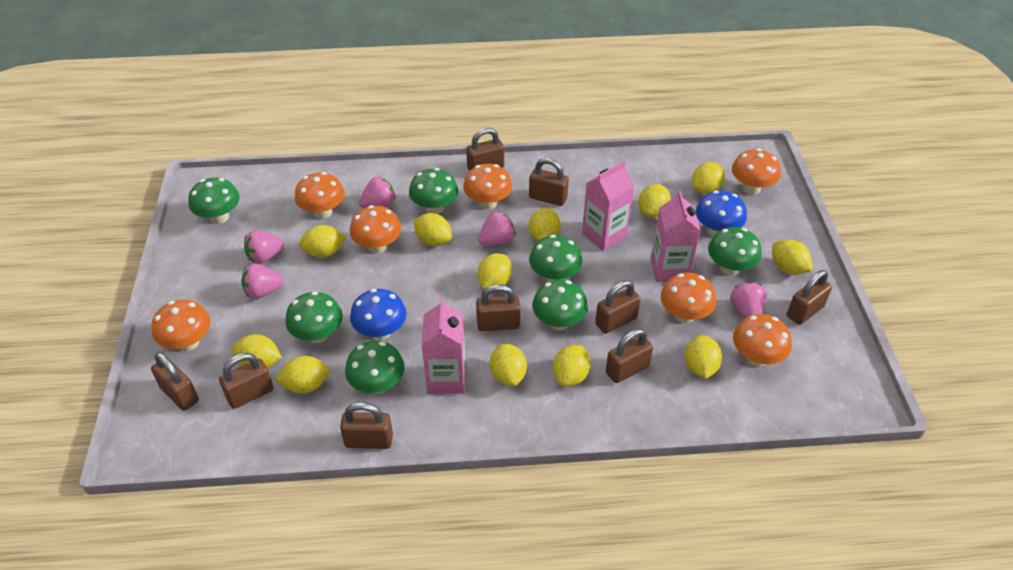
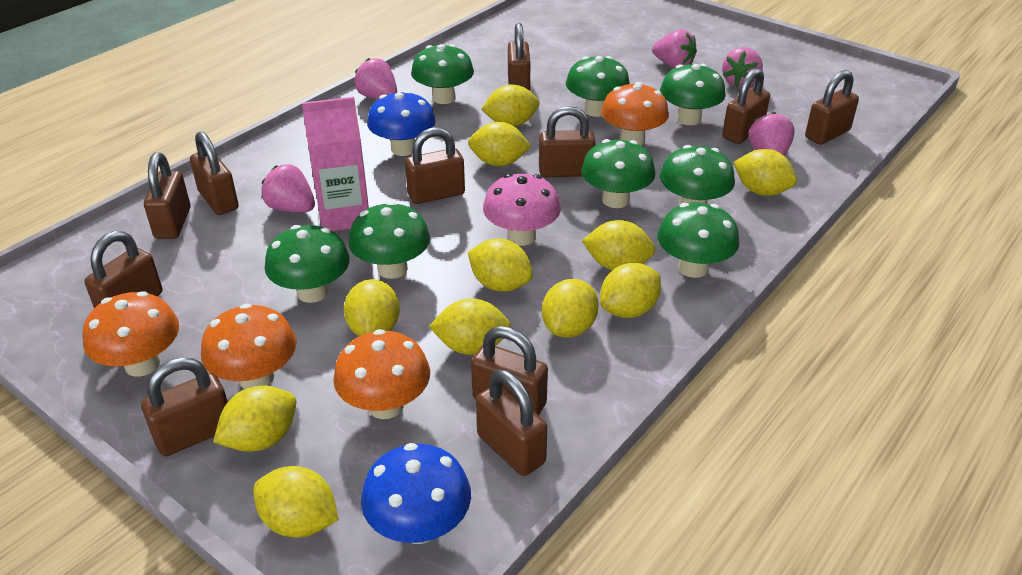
brown padlock: [151,352,199,411] [219,353,274,409] [340,402,393,449] [466,128,504,171] [476,284,520,331] [529,158,569,206] [595,280,640,334] [606,329,653,383] [787,270,832,325] = 9 -> [84,231,162,308] [141,357,228,456] [144,152,191,239] [190,131,239,215] [405,127,465,204] [471,326,548,416] [476,370,547,476] [508,23,531,91] [539,106,596,177] [722,68,770,144] [805,70,859,145] = 11
green mushroom: [188,178,240,224] [285,291,343,343] [345,341,404,394] [409,168,458,214] [529,235,582,282] [532,279,588,330] [708,227,762,276] = 7 -> [265,225,350,303] [348,201,430,279] [411,44,474,104] [566,56,630,117] [581,139,656,208] [657,203,739,278] [660,64,726,125] [660,145,735,206] = 8
orange mushroom: [151,300,211,351] [295,172,345,219] [350,205,401,253] [463,164,512,210] [661,273,716,323] [732,149,781,195] [733,314,792,366] = 7 -> [82,291,179,377] [201,304,297,389] [333,329,430,419] [601,82,669,145] = 4
pink carton: [422,298,466,394] [582,161,634,251] [651,191,701,282] = 3 -> [302,97,369,231] = 1
pink mushroom: none = 0 -> [483,173,561,246] = 1
yellow lemon: [232,334,282,369] [275,356,330,394] [299,225,347,258] [414,213,452,246] [477,253,512,289] [490,343,527,387] [529,208,561,241] [553,345,591,386] [638,184,671,217] [685,335,722,379] [692,162,725,194] [772,239,813,275] = 12 -> [213,386,296,452] [253,466,339,538] [344,279,400,336] [429,298,511,355] [468,122,531,166] [468,238,533,292] [481,84,539,126] [542,279,599,338] [582,220,655,270] [600,263,661,318] [733,149,797,196] = 11

